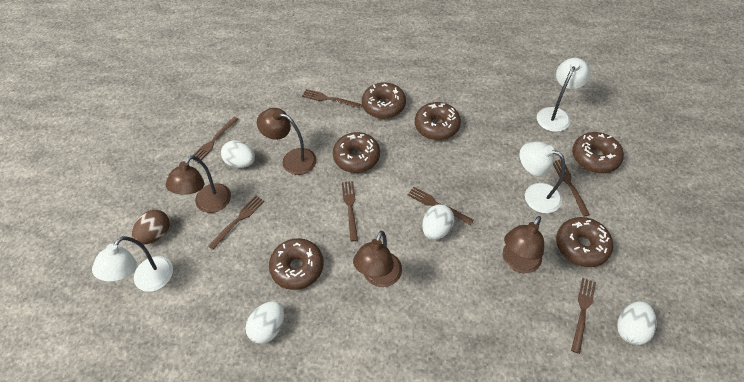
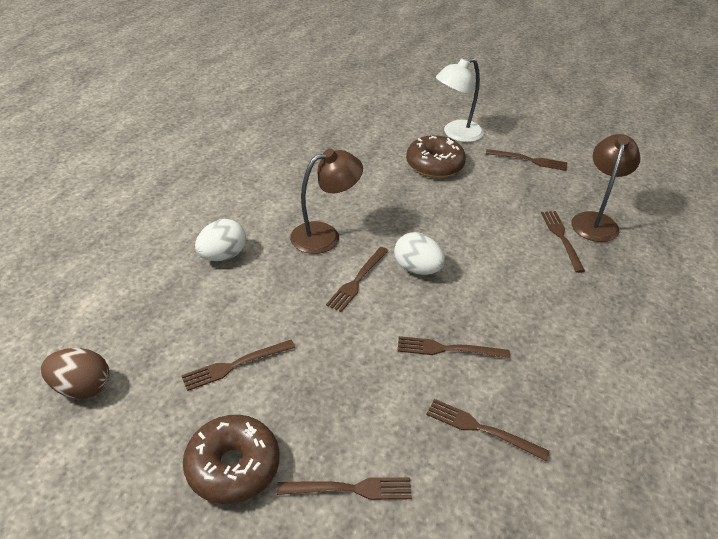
brown donut: [269,238,324,290] [333,132,380,173] [362,82,406,119] [415,102,461,140] [556,217,613,267] [572,132,624,173] = 6 -> [183,415,280,504] [406,135,466,178] = 2
brown lamp: [166,155,231,213] [257,108,316,175] [353,231,402,287] [503,216,544,273] = 4 -> [290,149,363,254] [571,134,640,242] = 2
white egg: [221,140,255,168] [246,301,284,344] [422,204,454,240] [617,301,657,345] = 4 -> [195,219,246,261] [394,232,445,275] = 2
white lamp: [92,236,173,292] [520,142,565,213] [537,58,591,132] = 3 -> [436,58,484,142] = 1

